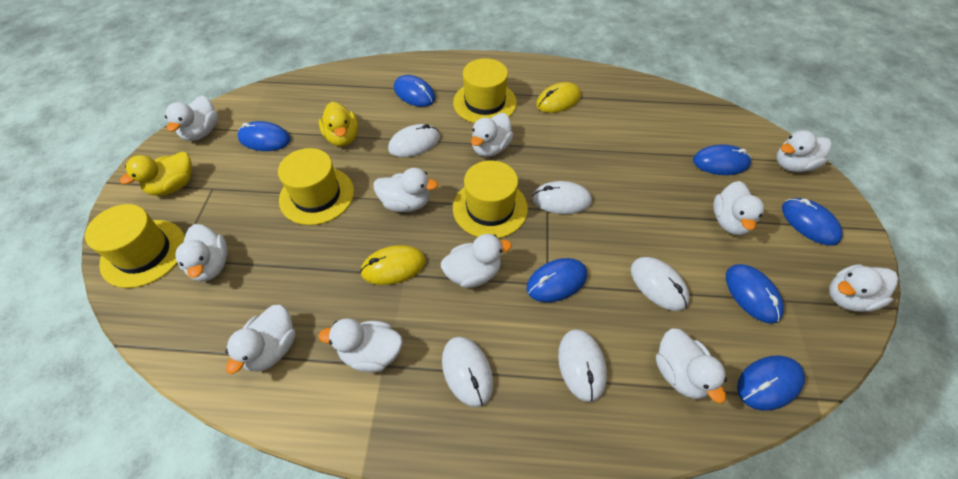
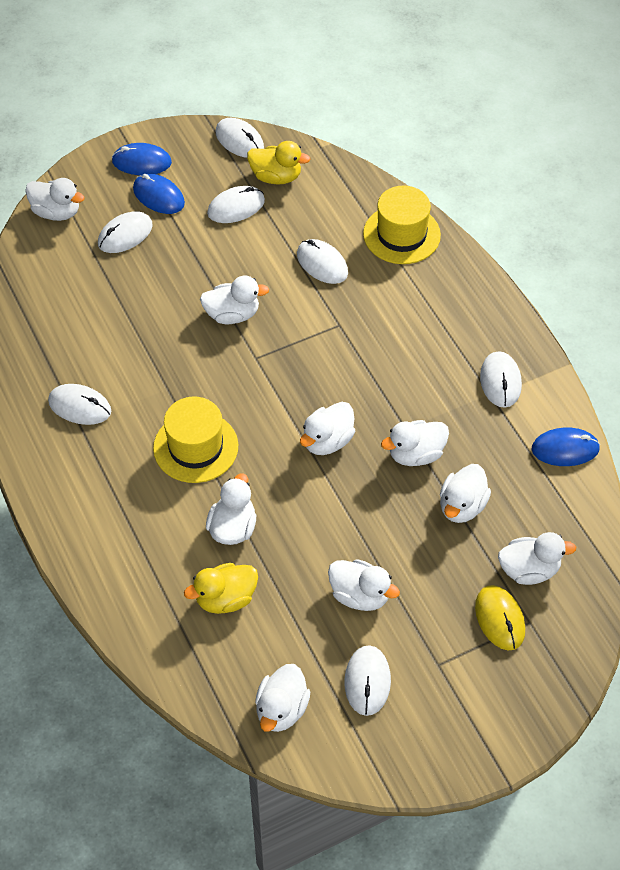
blue mouse: [237,121,291,151] [394,75,436,107] [527,258,587,302] [693,144,751,175] [726,264,784,324] [737,355,805,411] [782,198,843,245] = 7 -> [112,143,172,175] [133,174,185,214] [532,428,600,466] = 3
white duck: [165,95,218,141] [175,224,228,282] [225,305,296,374] [318,318,403,372] [373,168,438,212] [441,234,512,288] [471,113,513,157] [656,328,727,403] [713,181,764,235] [776,130,832,172] [829,264,898,312] = 11 -> [25,178,85,221] [200,276,269,324] [206,473,256,545] [255,664,310,732] [300,402,355,455] [328,559,400,611] [381,420,449,466] [440,464,491,523] [498,532,576,585] = 9
white mouse: [388,124,440,157] [442,337,493,407] [532,181,592,214] [558,329,607,402] [631,257,690,311] = 5 -> [48,384,111,425] [98,211,153,253] [207,186,265,223] [215,118,264,158] [297,239,348,284] [344,645,391,716] [480,351,522,408] = 7
yellow hat: [85,204,185,288] [278,148,354,225] [453,58,517,123] [453,160,528,238] = 4 -> [153,397,238,483] [363,186,441,264] = 2
yellow mouse: [360,245,426,285] [536,82,581,113] = 2 -> [475,585,525,650] = 1

